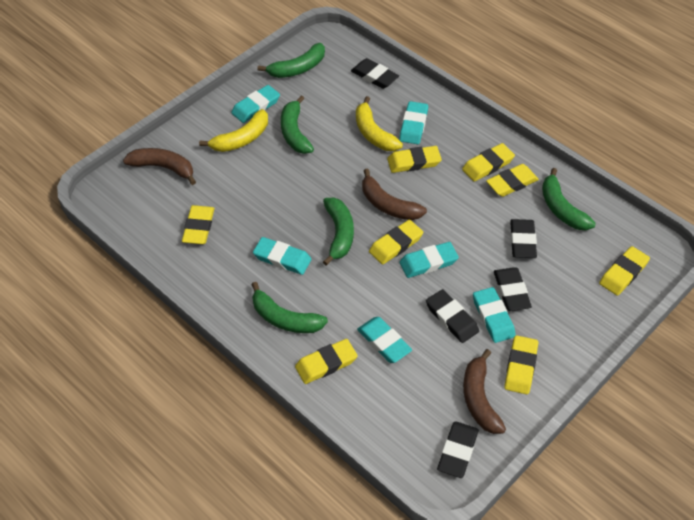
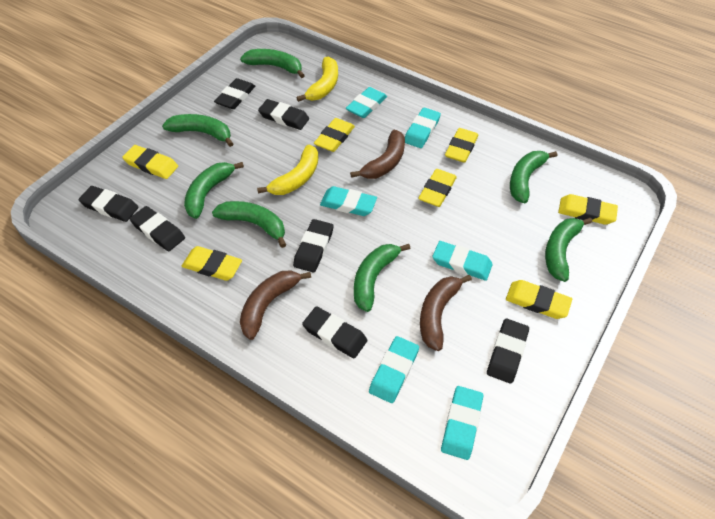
black eraser: [351,58,399,89] [426,289,479,343] [437,421,479,478] [494,267,532,311] [510,219,537,258] = 5 -> [78,186,138,222] [130,206,185,251] [214,78,255,109] [258,99,309,130] [293,219,334,273] [302,306,368,358] [487,319,529,384] = 7
green banana: [251,282,328,333] [257,43,325,78] [281,96,314,154] [323,198,354,266] [542,168,596,230] = 5 -> [162,114,233,147] [184,162,244,219] [212,201,286,248] [240,49,305,78] [354,244,411,312] [510,151,557,203] [545,218,592,282] = 7
yellow eraser: [182,205,215,244] [295,339,358,384] [369,220,423,265] [387,146,442,173] [462,143,515,182] [486,164,539,197] [504,335,538,395] [599,246,650,296] = 8 -> [122,145,178,179] [182,246,242,281] [314,118,355,152] [418,169,457,207] [445,128,478,163] [506,280,572,319] [558,194,618,225] = 7

